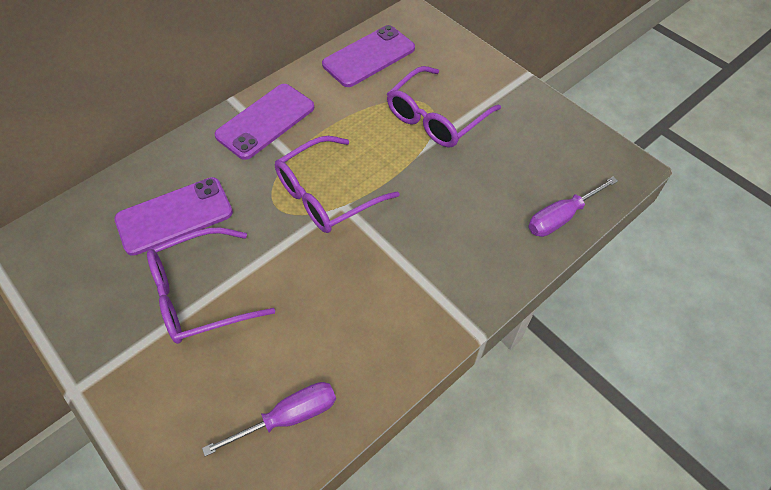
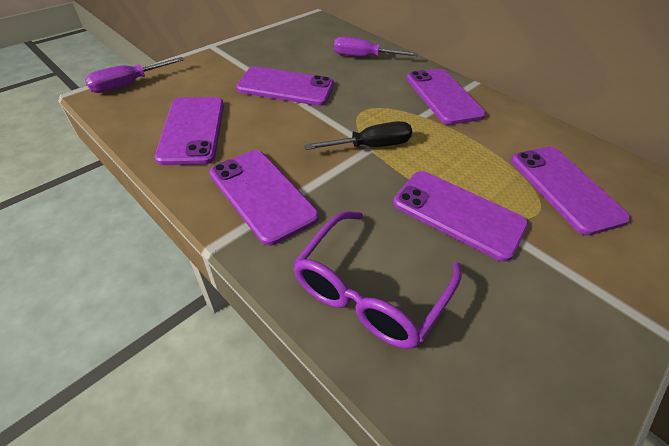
black screwdriver: none = 0 -> [304,121,412,150] = 1
purple glasses: [147,228,275,344] [275,136,400,233] [387,66,501,148] = 3 -> [293,211,462,349] = 1
purple phone: [114,177,233,256] [214,84,315,160] [322,25,415,87] = 3 -> [155,97,224,165] [210,150,319,246] [236,66,334,106] [393,171,528,262] [406,69,486,125] [511,147,630,236] = 6

